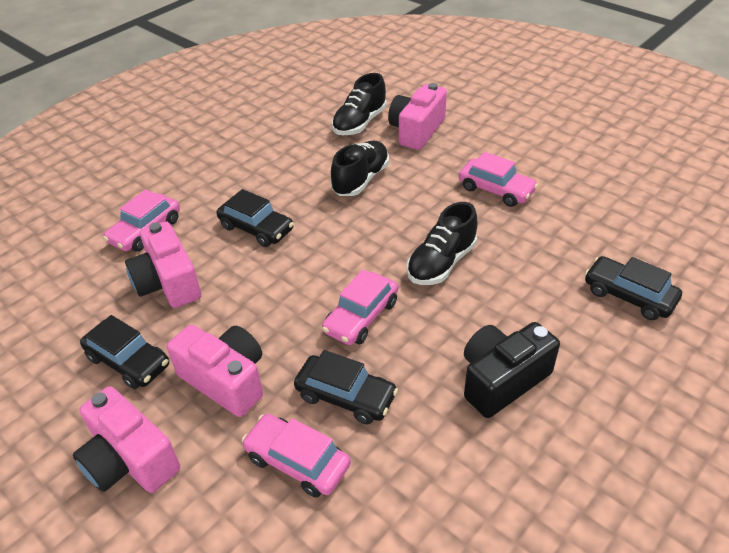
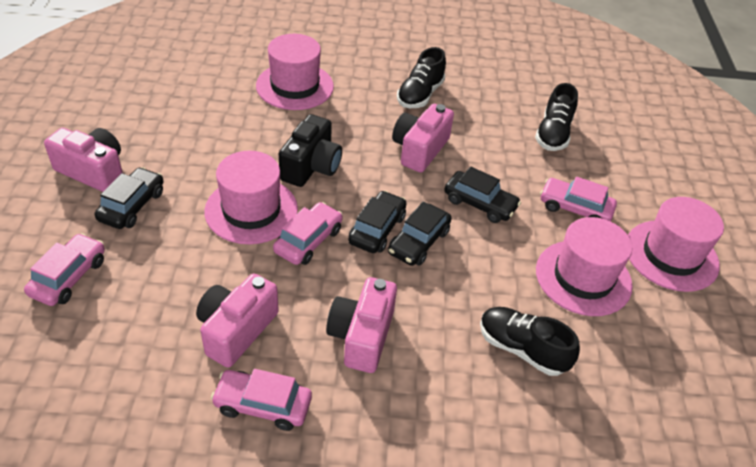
pink hat: none = 0 -> [204,151,298,244] [256,34,334,110] [536,217,633,316] [628,197,724,292] = 4

